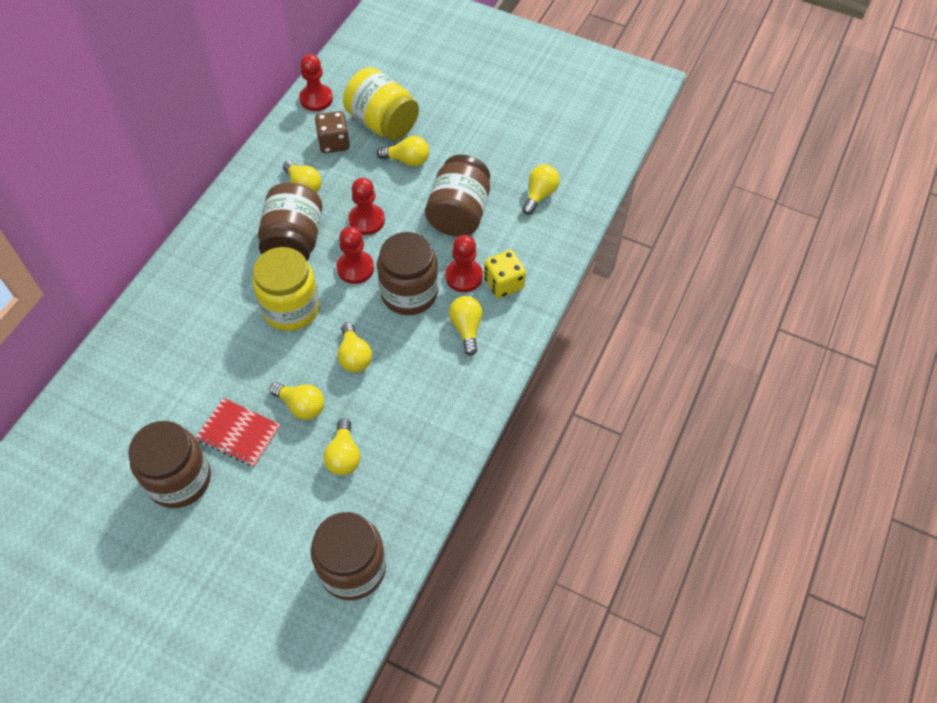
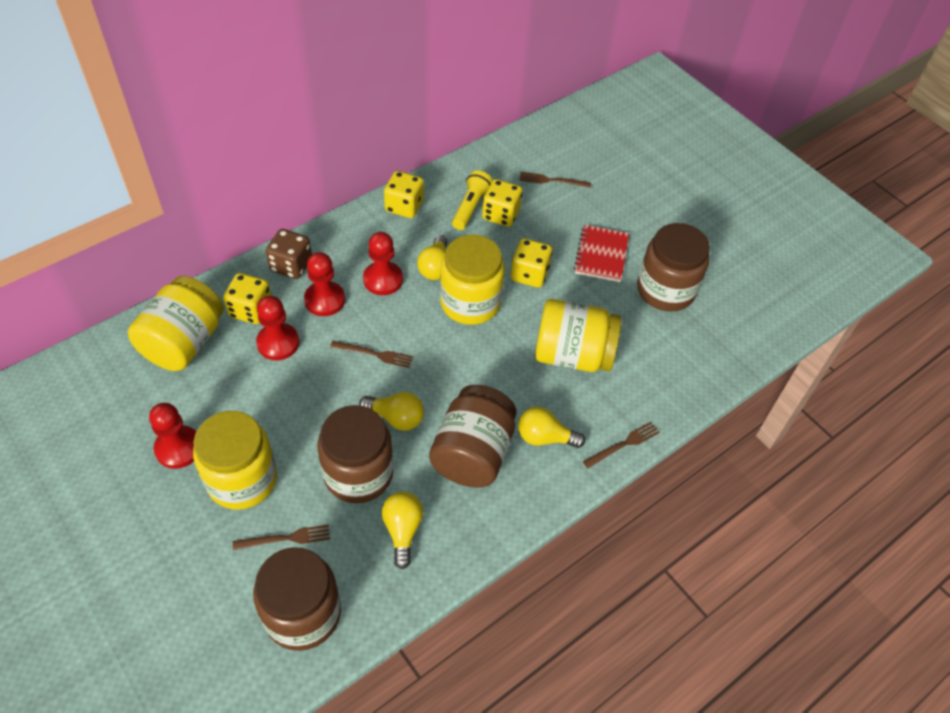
brown fork: none = 0 -> [233,524,330,550] [330,341,413,368] [519,172,591,188] [583,422,660,468] = 4
brown jar: [128,421,211,508] [258,183,323,261] [311,512,386,600] [377,232,438,315] [425,155,490,237] = 5 -> [253,547,341,651] [317,405,393,503] [429,385,517,488] [637,223,710,312] = 4
yellow dice: [484,250,526,298] = 1 -> [223,273,271,324] [384,171,424,218] [482,179,522,227] [511,238,552,288] = 4
yellow flashlight: none = 0 -> [452,170,493,230] = 1
yellow jar: [252,247,320,331] [343,67,419,141] = 2 -> [128,276,224,371] [193,411,277,510] [440,235,505,325] [535,299,622,372] = 4
yellow light bulb: [269,383,324,420] [283,161,321,193] [323,419,361,476] [337,323,372,372] [377,136,429,167] [449,296,483,356] [522,164,560,215] = 7 -> [359,392,424,431] [382,492,423,569] [417,235,447,280] [518,407,585,448] = 4

